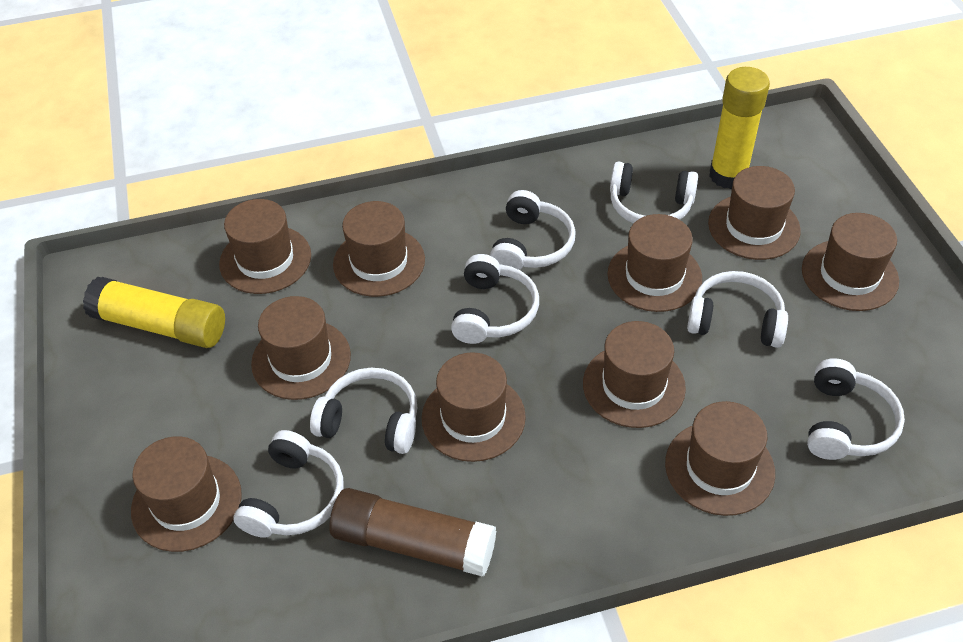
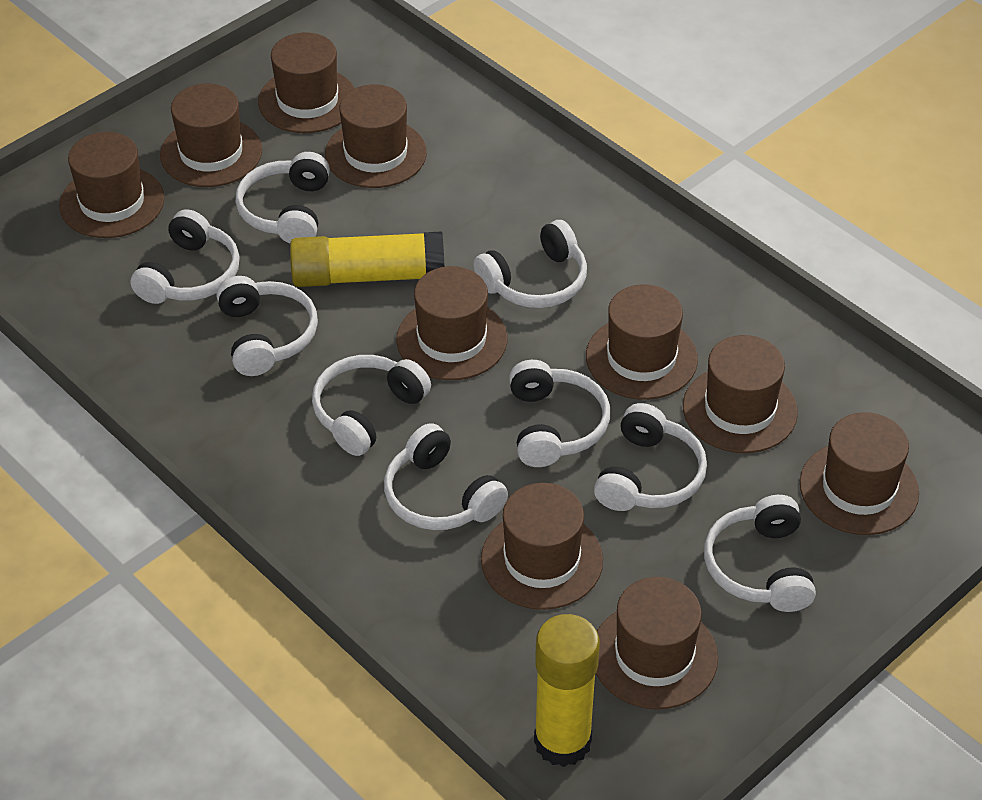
brown glue stick: [329,488,496,577] = 1 -> none = 0
white headphones: [234,430,344,538] [310,368,418,454] [451,254,539,344] [490,190,576,270] [610,161,698,224] [687,271,788,348] [807,358,905,460] = 7 -> [131,209,240,304] [216,276,318,376] [235,152,330,243] [312,355,431,456] [384,423,508,530] [473,220,587,308] [509,360,610,467] [594,403,707,511] [704,495,816,612] = 9

